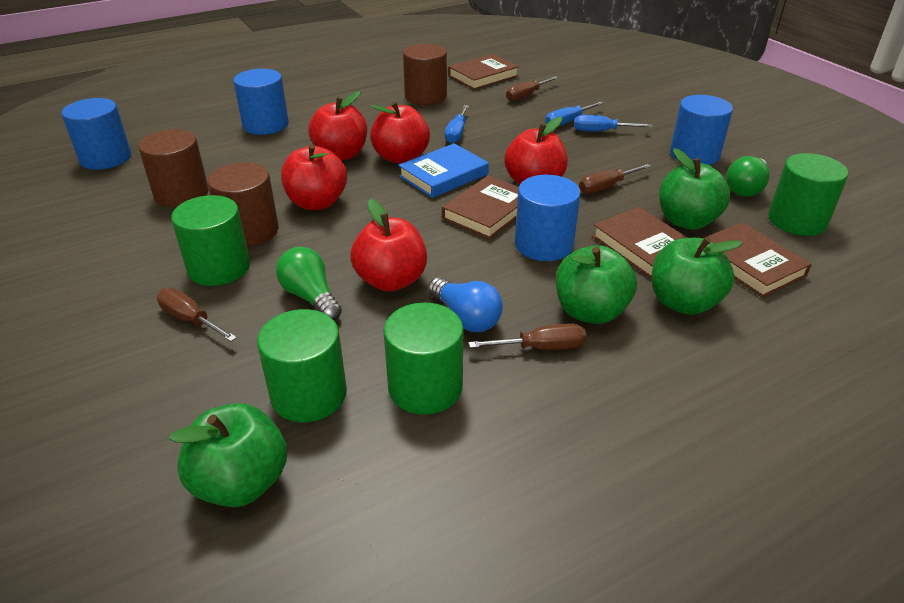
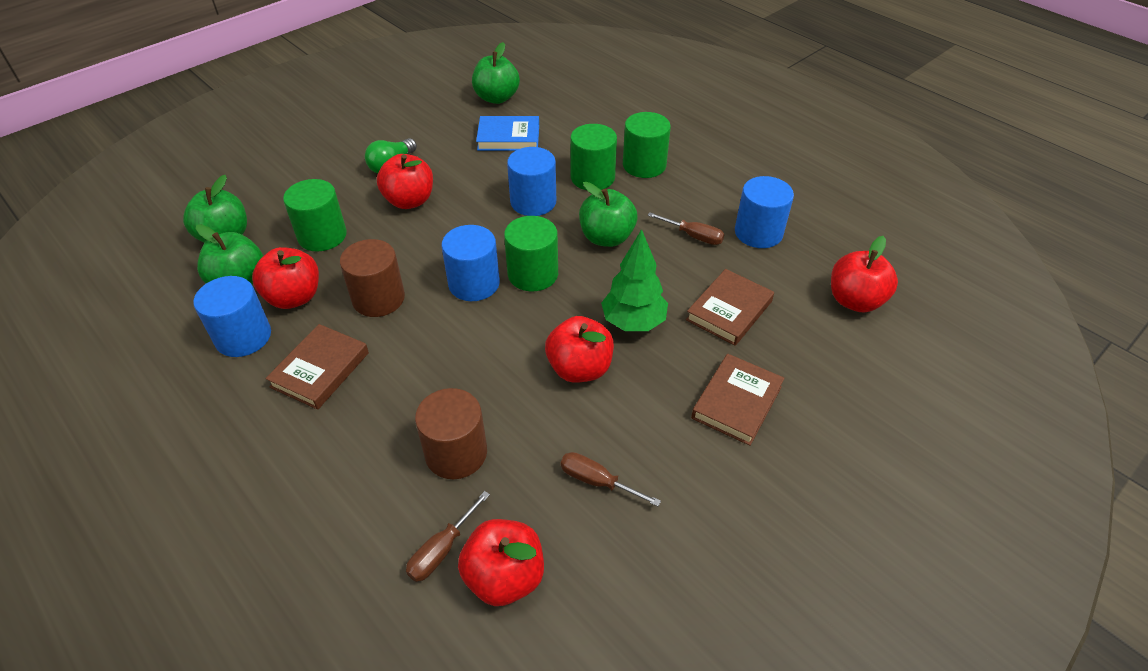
blue light bulb: [428,278,503,332] = 1 -> none = 0
blue screwdriver: [445,105,469,143] [545,101,604,126] [574,115,652,131] = 3 -> none = 0
brown book: [442,175,519,239] [448,54,519,90] [592,207,688,279] [703,222,812,298] = 4 -> [265,324,369,410] [686,269,774,346] [691,354,785,446] = 3
brown cylinder: [138,129,209,207] [207,162,279,247] [403,44,447,105] = 3 -> [340,239,405,317] [415,388,487,479] = 2
brown screwdriver: [157,288,237,342] [469,323,586,350] [506,76,559,101] [579,164,651,194] = 4 -> [406,491,490,582] [561,452,661,507] [647,212,725,245] = 3
green light bulb: [276,247,342,320] [726,156,770,197] = 2 -> [365,138,417,174] = 1
green tree: none = 0 -> [601,229,668,331] = 1

